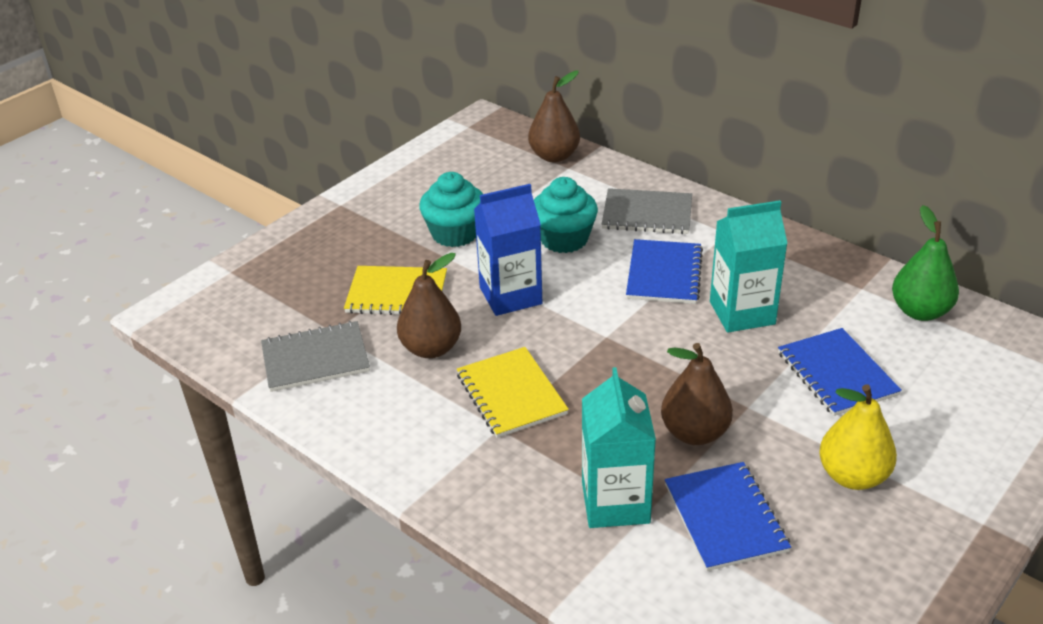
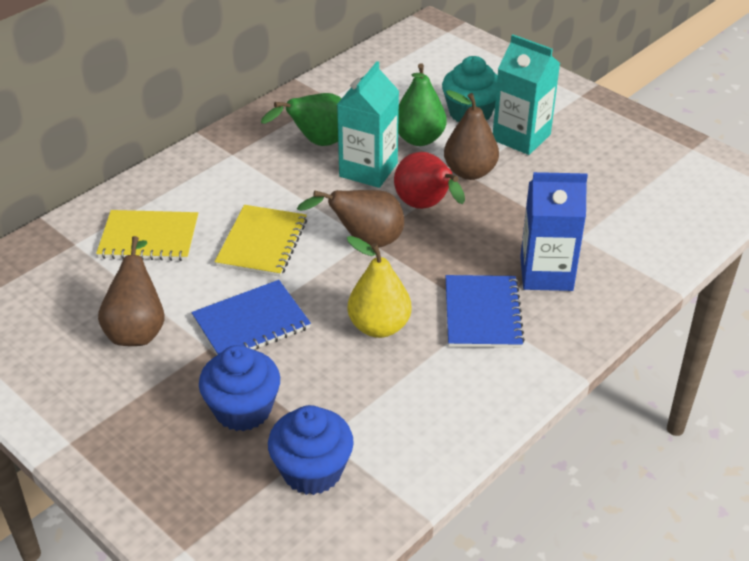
blue cupcake: none = 0 -> [199,345,280,431] [268,405,354,495] = 2
blue notebook: [626,239,703,304] [665,462,791,571] [778,328,902,416] = 3 -> [191,280,311,355] [445,275,525,348] = 2
green pear: [892,205,959,321] = 1 -> [261,93,341,146] [398,63,446,146] = 2
grey notebook: [261,321,370,392] [602,188,692,234] = 2 -> none = 0
red pear: none = 0 -> [394,152,465,209] = 1
turquoise cupcake: [419,172,483,247] [534,177,598,253] = 2 -> [442,56,498,122] = 1

